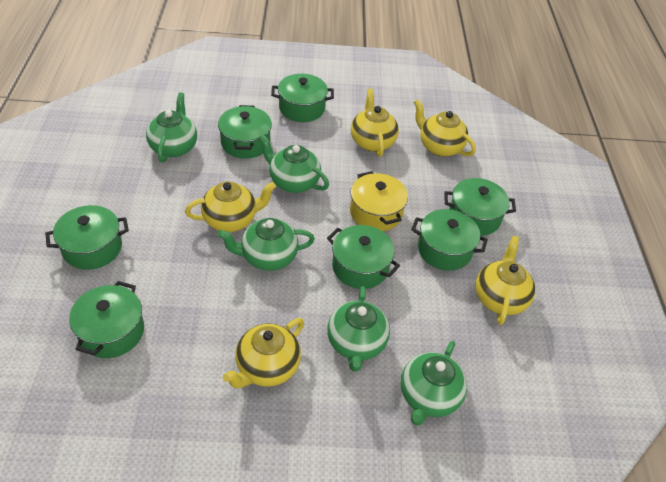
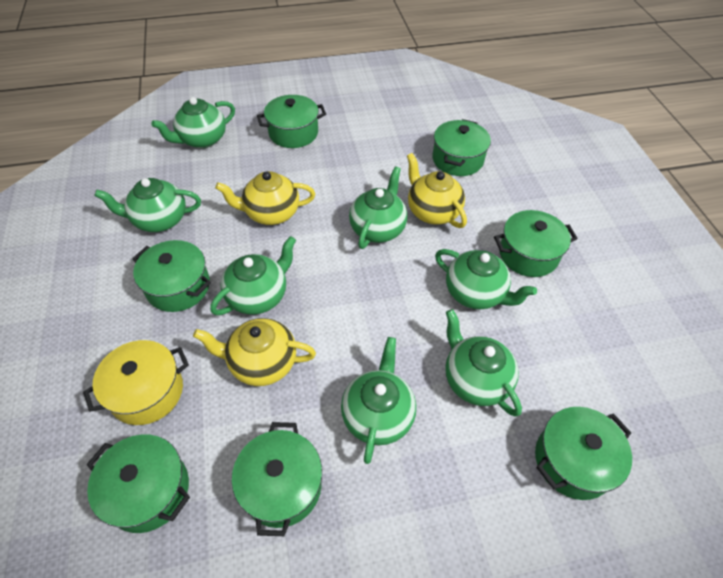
green teapot: [146,92,197,163] [218,218,315,271] [259,134,329,193] [327,286,390,372] [401,341,467,426] = 5 -> [94,178,201,232] [151,97,235,148] [210,236,296,315] [341,337,416,464] [349,167,407,249] [435,249,537,309] [445,309,522,417] = 7
yellow teapot: [185,181,276,232] [222,318,304,388] [351,89,399,157] [414,99,476,157] [476,236,535,325] = 5 -> [193,318,316,386] [215,171,315,225] [407,153,467,228] = 3

